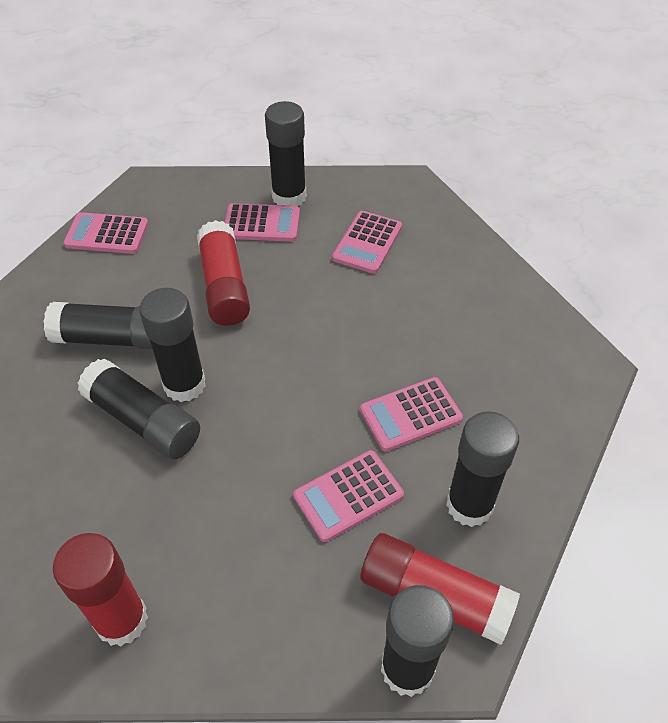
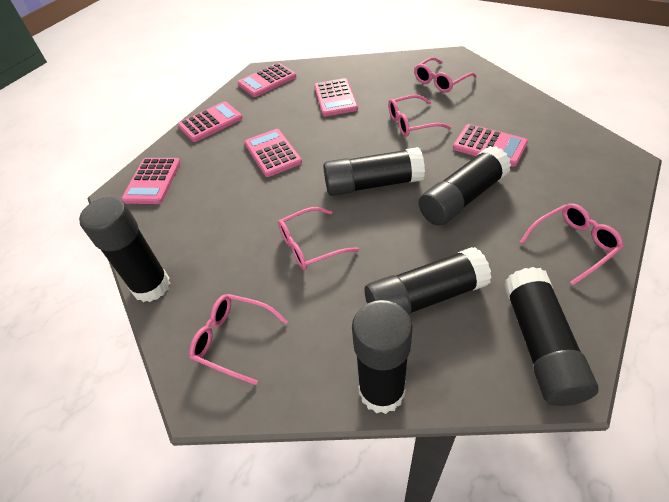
pink calculator: [63,212,148,254] [224,203,300,242] [293,450,404,542] [332,211,402,274] [360,377,463,452] = 5 -> [121,158,181,204] [178,101,243,142] [238,63,296,97] [245,129,302,177] [314,78,358,116] [453,124,528,166] = 6
pink glasses: none = 0 -> [189,294,288,385] [278,207,359,270] [388,94,452,137] [414,57,477,93] [520,203,624,285] = 5
red glue stick: [53,533,148,646] [197,220,250,326] [360,533,520,645] = 3 -> none = 0

